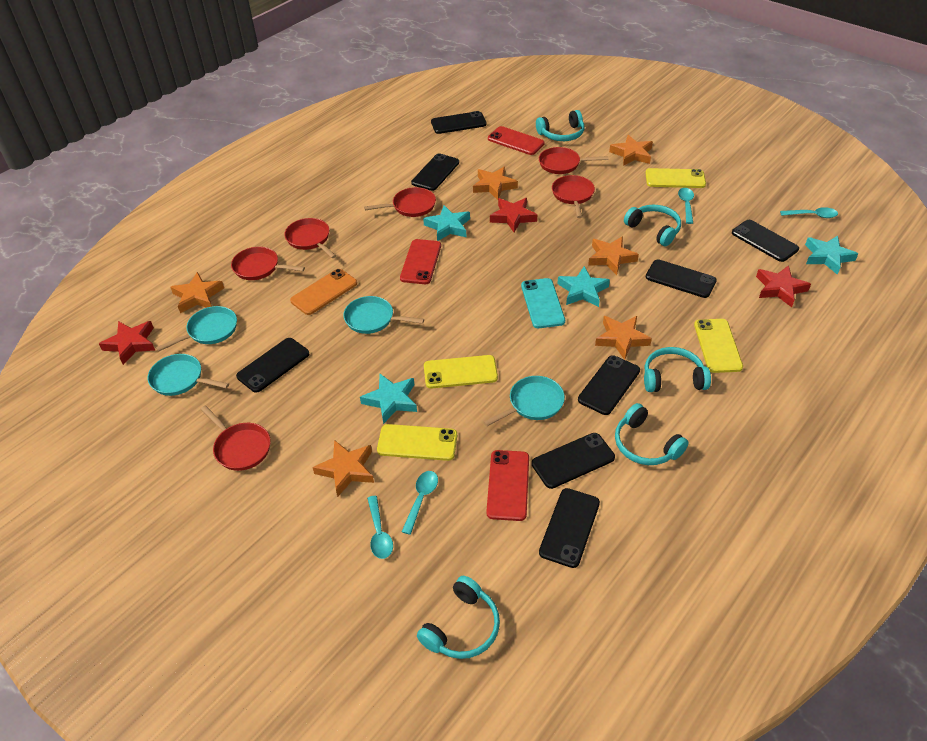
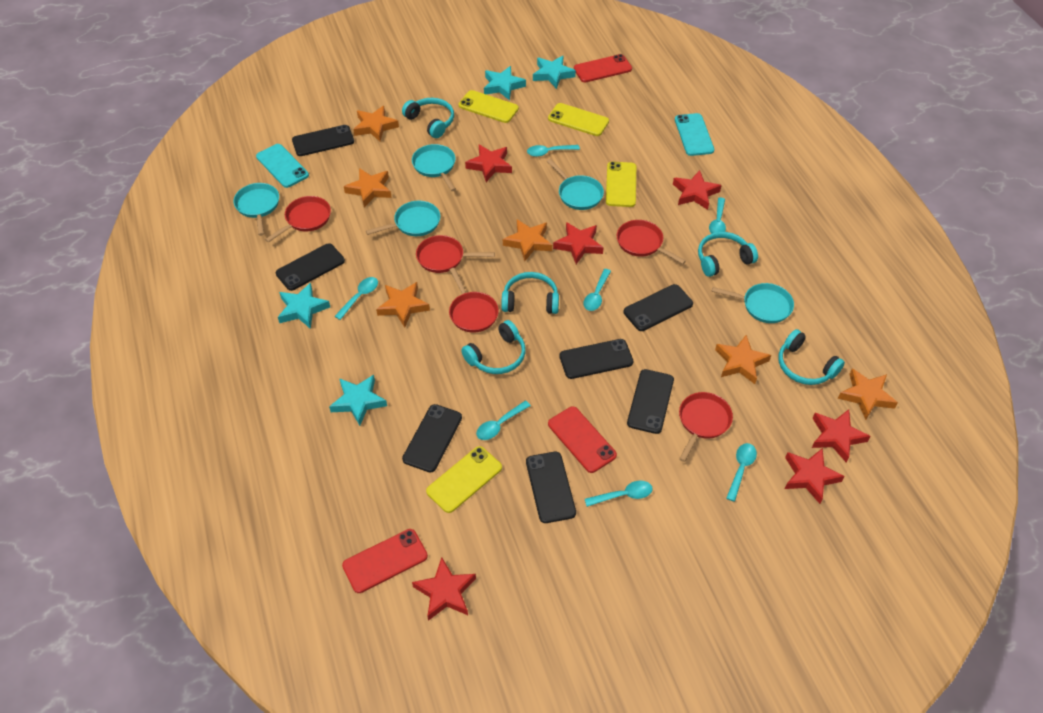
black phone: [236,338,309,393] [411,153,459,191] [431,111,486,134] [532,433,615,489] [539,488,600,568] [578,355,640,415] [646,259,717,298] [732,220,799,262] = 8 -> [276,243,345,291] [292,125,354,156] [402,404,462,472] [526,452,576,523] [559,339,633,379] [624,284,693,331] [627,369,674,434] = 7
orange phone: [290,269,357,315] = 1 -> none = 0
red pan: [200,406,271,471] [231,247,305,280] [284,218,336,258] [364,187,436,217] [539,147,608,174] [552,175,595,218] = 6 -> [265,196,331,242] [416,235,495,273] [449,268,499,332] [617,220,686,264] [679,392,733,462] = 5
red star: [99,321,156,365] [490,198,537,232] [756,265,811,307] = 3 -> [412,557,476,621] [465,144,512,182] [553,222,604,264] [673,170,722,210] [785,448,845,504] [812,409,870,462] = 6
turquoise pan: [148,354,229,396] [156,306,237,352] [343,296,424,334] [483,376,565,426] = 4 -> [233,183,279,236] [366,201,440,236] [412,144,456,191] [547,159,604,210] [712,283,794,323] = 5
turquoise phone: [521,278,565,328] = 1 -> [256,144,309,188] [675,113,714,156] = 2
turquoise spoon: [367,496,393,559] [402,471,438,535] [678,188,694,224] [780,207,838,218] = 4 -> [334,277,378,320] [476,401,531,440] [527,145,580,157] [584,269,611,311] [585,481,653,507] [709,197,726,234] [726,443,757,502] = 7

